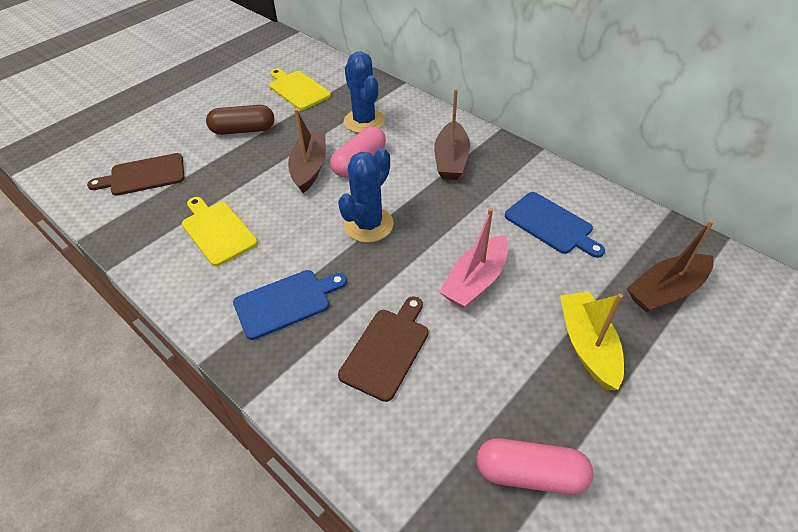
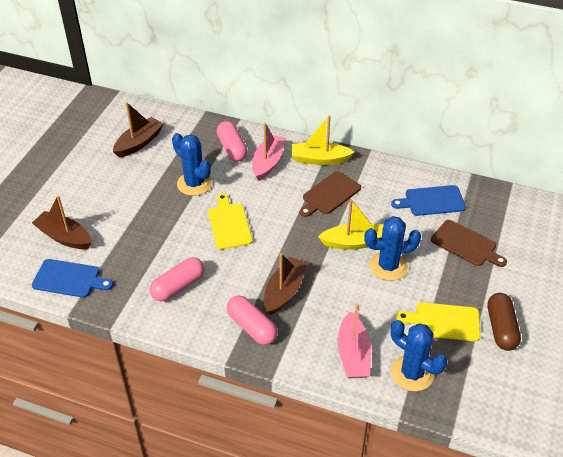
blue cactus: [338,148,394,243] [344,52,385,133] = 2 -> [172,133,212,196] [365,216,421,281] [391,320,447,391] = 3
pink boat: [439,208,508,308] = 1 -> [252,123,286,181] [338,304,371,378] = 2
pink capsule: [330,126,386,177] [477,438,593,495] = 2 -> [150,257,205,301] [216,121,248,162] [227,295,278,345] = 3
yellow boat: [560,292,624,390] = 1 -> [291,115,354,165] [318,199,384,250] = 2

